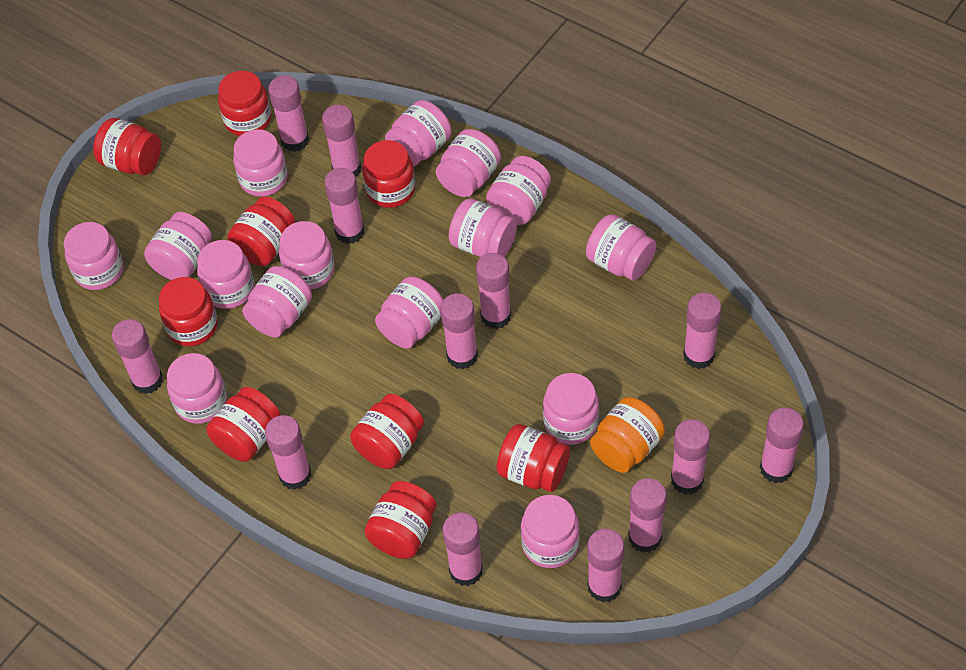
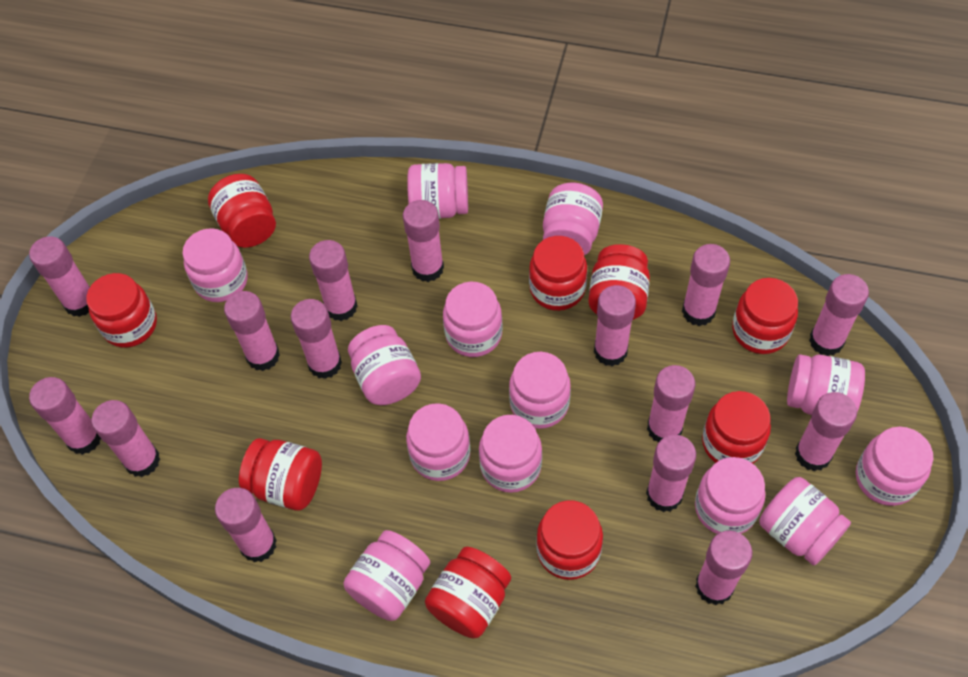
orange jar: [590,397,665,473] = 1 -> none = 0
pink glue stick: [112,319,163,394] [265,415,312,490] [268,75,309,152] [322,105,361,177] [324,168,365,244] [440,293,478,370] [443,512,483,586] [476,253,511,329] [587,528,624,602] [628,478,667,553] [671,419,710,495] [683,292,722,369] [760,408,804,483] = 13 -> [29,236,90,317] [29,377,101,455] [91,400,160,477] [215,488,277,562] [224,291,280,371] [291,299,342,379] [309,240,358,321] [403,200,444,282] [594,285,636,366] [646,435,696,512] [647,365,695,443] [682,244,730,326] [695,531,752,605] [795,392,857,471] [809,274,869,356] = 15
pink jar: [64,222,123,290] [144,212,212,280] [167,353,227,424] [197,240,254,309] [233,129,288,197] [242,266,312,338] [279,221,335,290] [375,277,444,348] [385,100,452,166] [436,129,501,197] [449,198,517,257] [486,156,551,225] [521,495,580,568] [543,373,599,445] [586,214,656,281] = 15 -> [182,228,248,302] [343,530,430,621] [348,325,421,405] [406,403,470,481] [407,163,468,219] [443,282,502,357] [479,415,542,493] [509,352,571,429] [543,183,603,255] [695,457,765,534] [759,477,851,565] [787,354,865,415] [856,427,933,506] = 13

